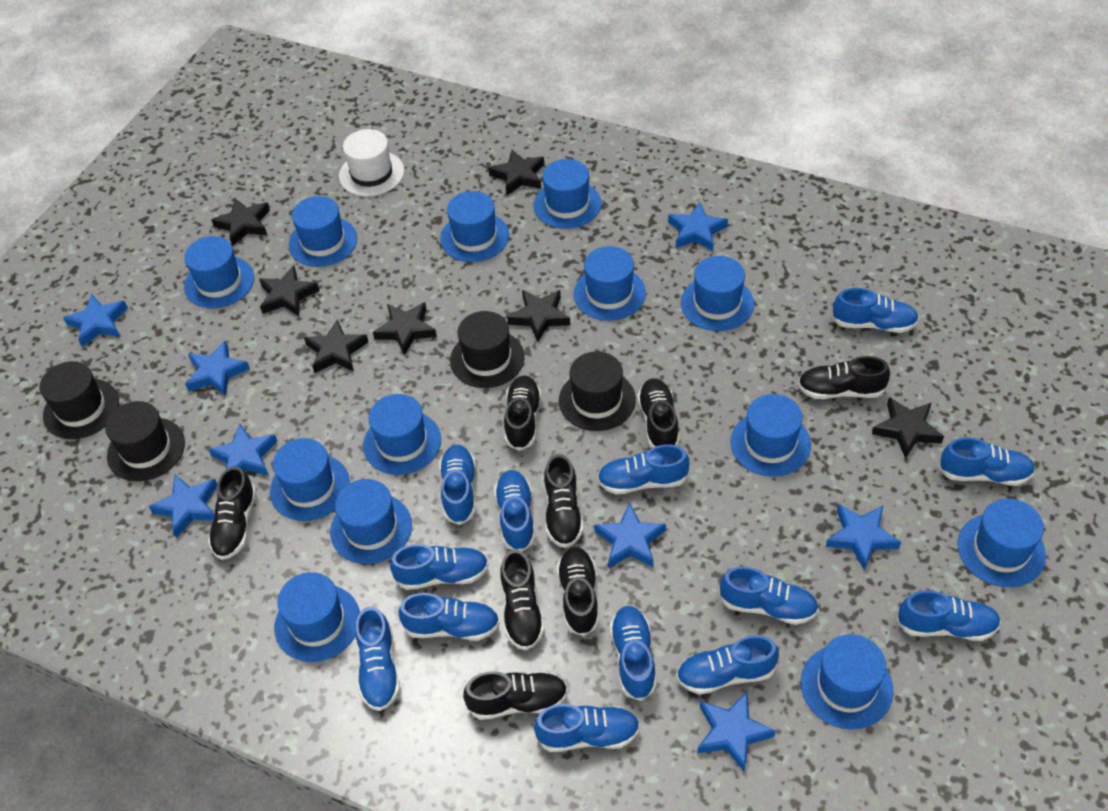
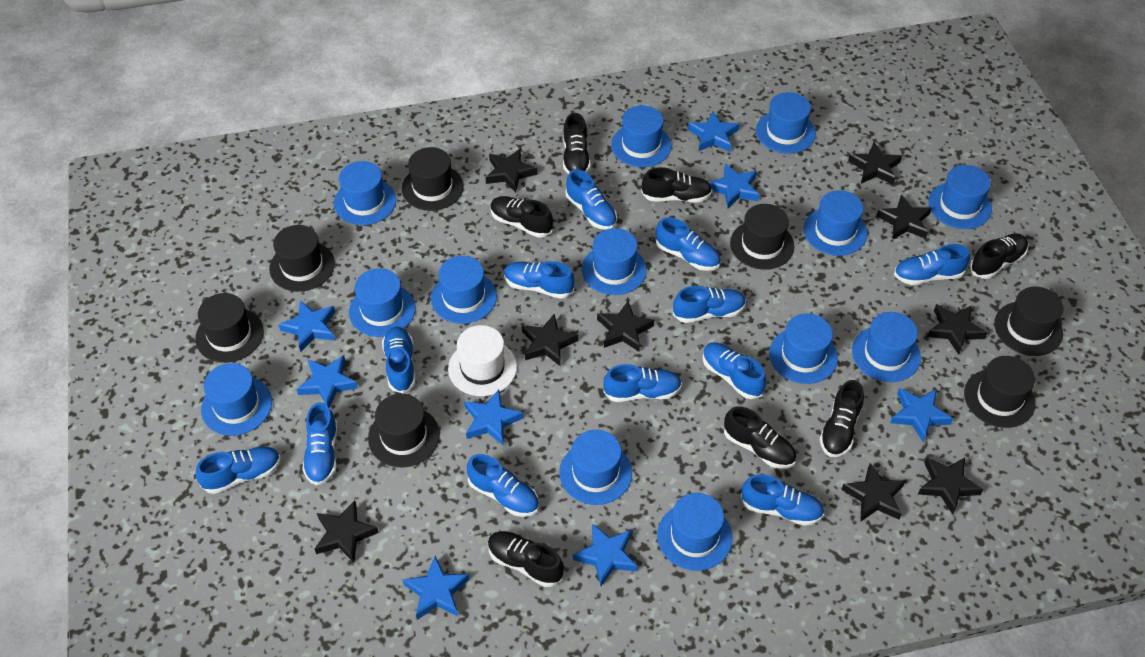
black hat: [40,361,119,439] [105,401,185,481] [450,311,525,388] [559,352,636,431] = 4 -> [195,293,264,363] [269,225,335,292] [368,394,440,467] [402,147,464,211] [730,204,794,270] [964,356,1035,428] [994,287,1063,356] = 7
black shoe: [208,466,257,560] [463,671,568,720] [500,550,545,650] [504,375,541,451] [544,454,583,548] [557,547,599,636] [637,378,680,448] [798,356,890,399] = 8 -> [488,531,564,587] [490,196,553,238] [563,113,591,174] [641,167,712,203] [724,406,796,469] [819,380,864,457] [970,234,1028,279] = 7
black star: [211,198,270,246] [259,265,320,316] [304,320,368,373] [373,302,437,356] [488,149,544,195] [507,290,570,342] [872,397,944,459] = 7 -> [315,501,379,563] [485,148,537,193] [522,314,579,366] [597,301,654,352] [841,463,905,522] [848,142,902,185] [876,194,932,240] [918,457,984,515] [927,304,988,355] = 9
blue shoe: [355,607,400,711] [390,544,489,590] [398,593,500,640] [439,445,476,525] [494,470,535,551] [534,704,640,752] [597,444,690,494] [610,606,656,701] [676,635,779,695] [719,566,819,625] [832,288,919,333] [897,590,1001,641] [938,437,1035,486] = 13 -> [196,447,281,494] [302,402,338,485] [382,327,416,393] [467,454,539,517] [504,261,575,299] [566,169,617,230] [603,364,682,402] [656,217,721,271] [673,286,746,323] [702,343,766,399] [741,474,824,526] [894,244,970,285] = 12

